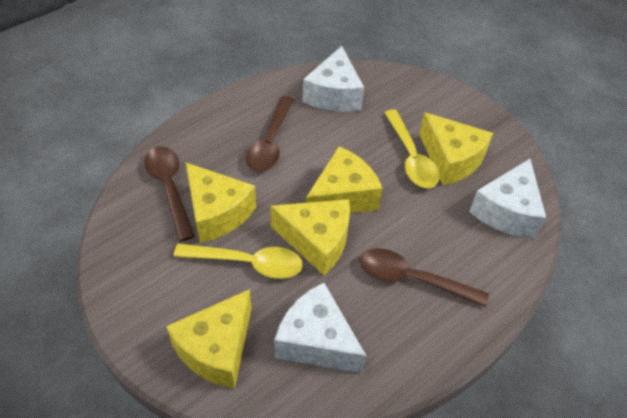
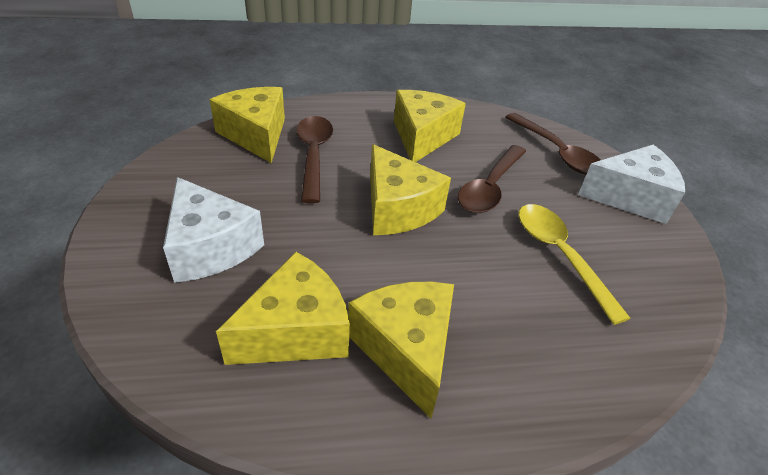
white cheese: [274,283,367,373] [303,46,364,112] [469,159,546,238] = 3 -> [163,177,264,283] [578,144,685,224] = 2
yellow spoon: [174,243,303,279] [384,109,440,188] = 2 -> [518,204,631,325] = 1

